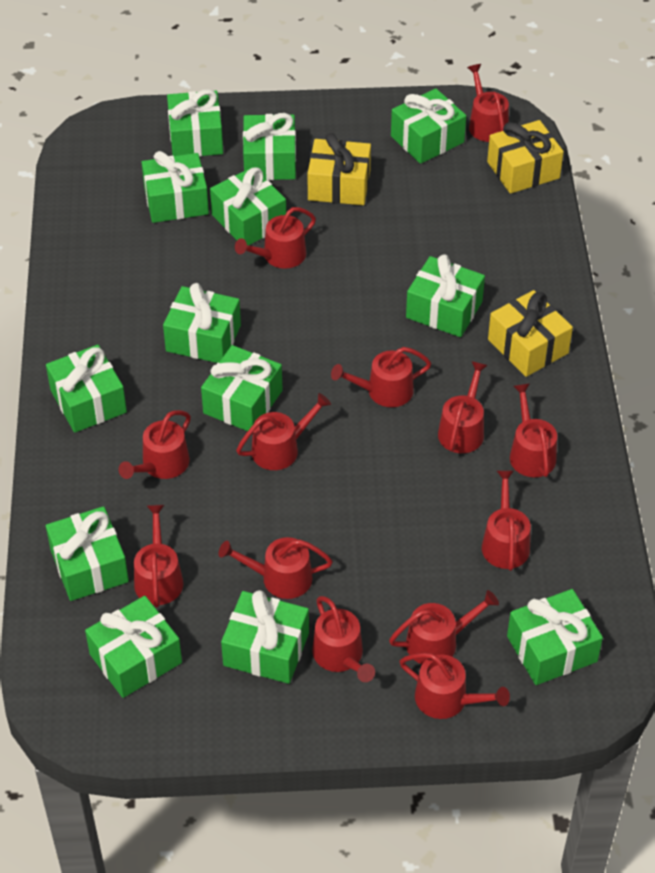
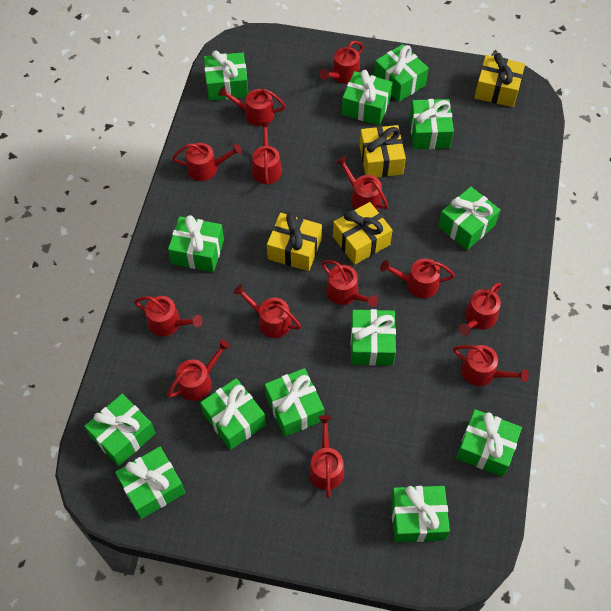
yellow gift: [307,133,371,205] [487,120,564,194] [488,290,573,377] = 3 -> [267,213,322,271] [333,202,392,265] [359,125,406,178] [474,53,525,107] = 4

